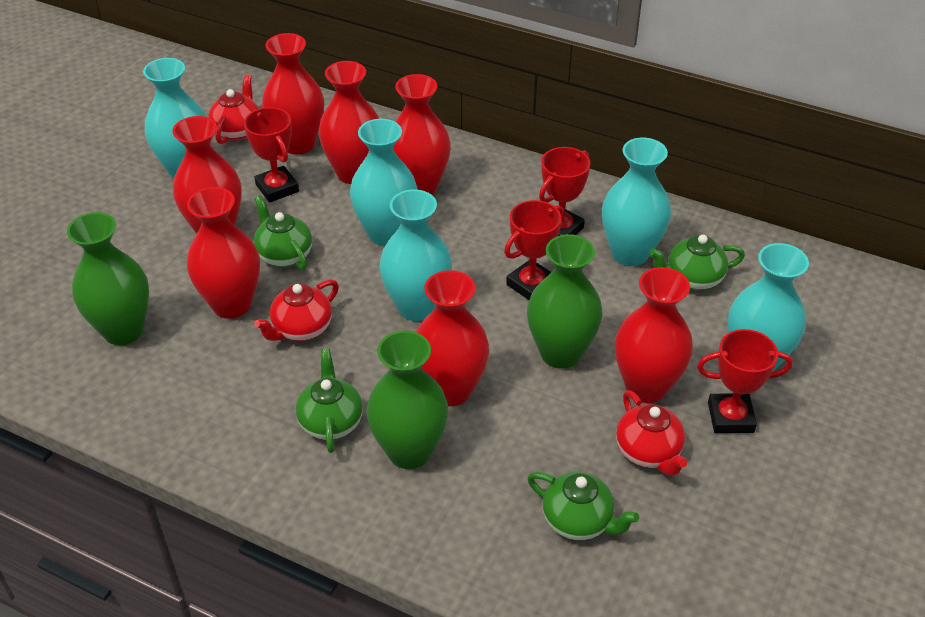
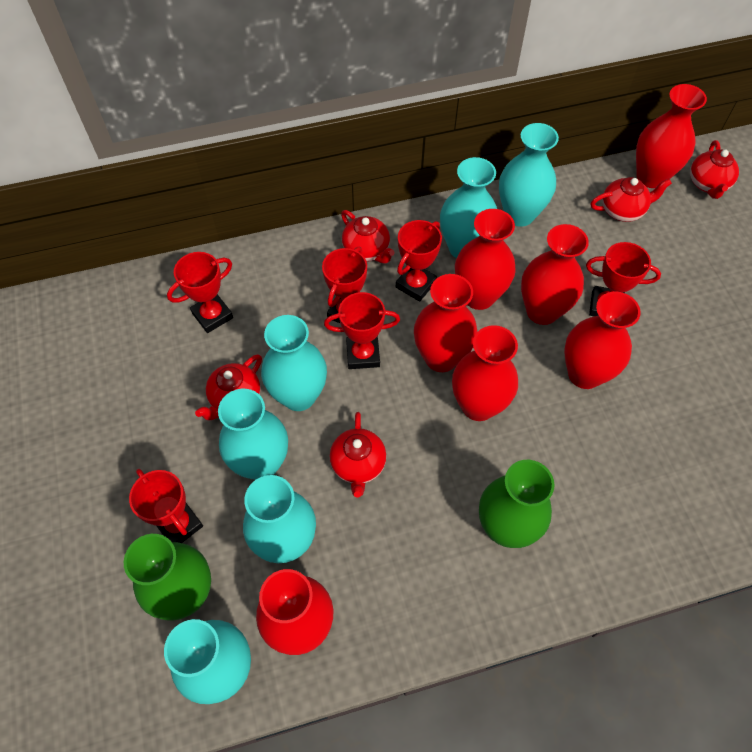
green teapot: [254,195,312,270] [296,349,363,453] [527,472,639,540] [649,235,745,290] = 4 -> none = 0
green vase: [67,212,149,345] [366,331,448,469] [527,234,602,369] = 3 -> [124,534,211,620] [479,460,555,548] = 2
red teapot: [208,74,259,144] [254,279,339,341] [616,390,687,476] = 3 -> [195,354,262,420] [330,412,386,498] [341,210,395,264] [591,177,672,222] [690,140,739,199] = 5
red trophy: [244,107,299,203] [504,200,564,300] [539,147,590,236] [697,329,793,433] = 4 -> [129,469,203,543] [167,252,233,333] [322,247,367,323] [324,292,400,369] [396,220,442,302] [586,242,661,316] = 6
turquoise vase: [143,58,206,179] [350,119,418,246] [380,189,452,321] [602,138,671,266] [728,243,809,372] = 5 -> [164,619,251,704] [218,389,288,480] [243,475,316,563] [261,315,327,411] [440,157,497,258] [499,123,559,227] = 6

